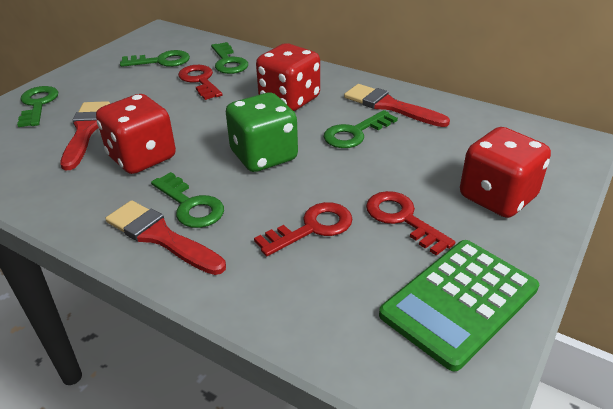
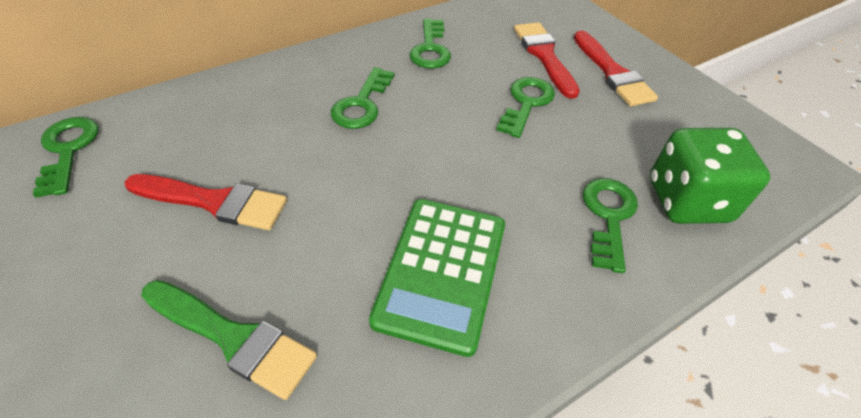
green brush: none = 0 -> [141,280,317,400] = 1
red dice: [96,94,176,174] [256,43,320,111] [460,127,551,218] = 3 -> none = 0
red key: [178,65,223,100] [254,202,352,256] [366,191,455,256] = 3 -> none = 0

